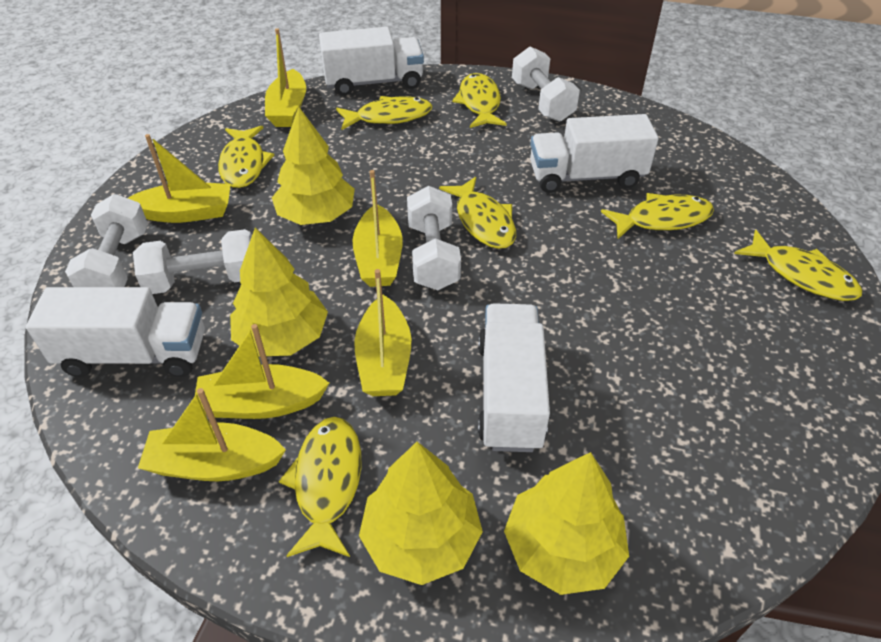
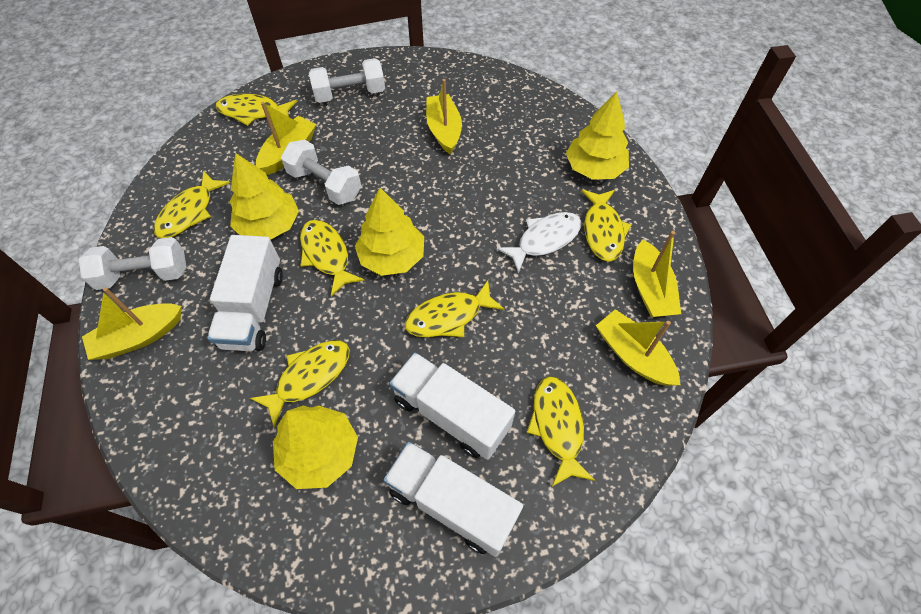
white dumbbell: [65,194,148,287] [133,229,252,294] [407,186,461,290] [512,47,580,122] = 4 -> [79,237,186,290] [281,140,361,205] [309,58,385,103] = 3
white fish: none = 0 -> [497,212,582,273] = 1
white truck: [26,287,205,377] [319,27,424,95] [478,303,550,452] [530,114,658,193] = 4 -> [207,235,283,351] [384,442,523,557] [389,352,515,460] = 3
yellow boat: [128,134,231,223] [138,388,286,481] [195,324,329,419] [265,28,306,127] [352,170,403,287] [354,269,412,396] = 6 -> [82,287,182,360] [256,102,316,175] [426,79,462,155] [596,309,680,386] [633,231,681,317] = 5

